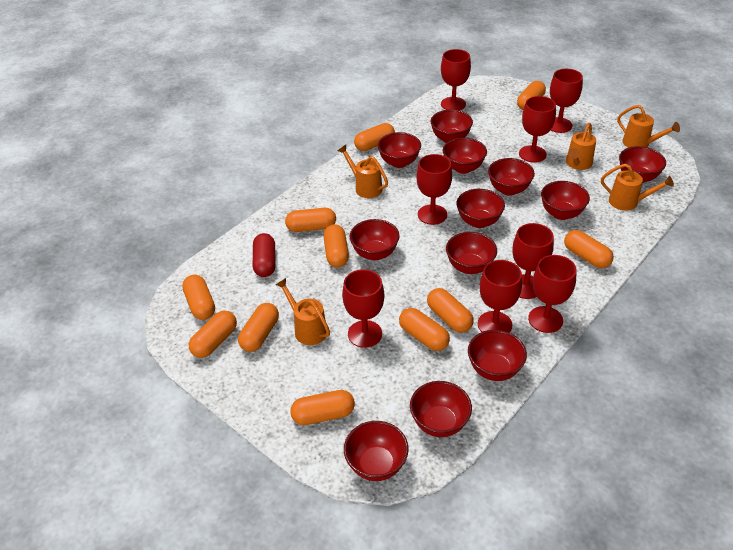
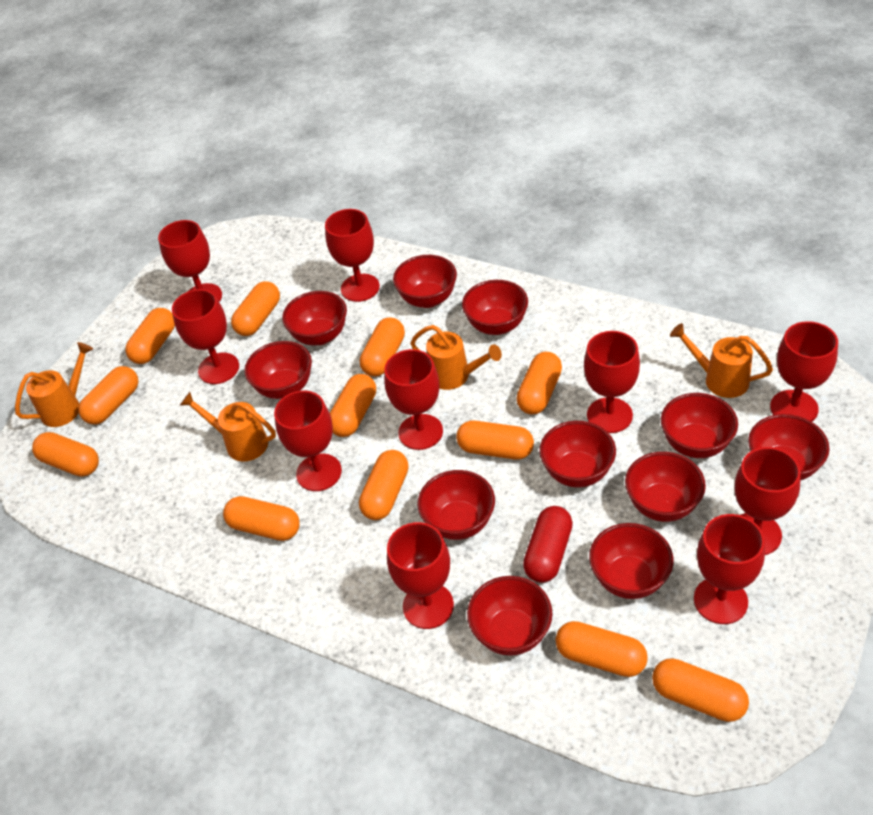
orange capsule: [182,275,215,320] [189,311,237,358] [238,303,279,352] [285,208,336,232] [290,390,355,425] [324,224,349,267] [354,123,395,151] [399,308,450,351] [427,288,474,333] [517,81,546,110] [564,230,614,268] = 11 -> [32,432,99,477] [78,366,138,424] [125,308,175,364] [223,496,300,541] [231,281,280,336] [330,374,376,437] [359,450,409,520] [360,317,405,377] [456,421,534,460] [516,352,562,414] [555,621,648,677] [652,658,749,722] = 12
orange watering can: [275,278,330,345] [338,145,388,198] [566,123,596,170] [601,164,674,210] [617,105,680,148] = 5 -> [15,342,93,427] [180,392,276,462] [410,325,502,390] [670,323,773,398] = 4
red bowl: [344,421,409,481] [350,219,400,260] [378,132,421,168] [410,381,472,437] [430,110,473,143] [443,138,487,174] [446,232,497,274] [457,189,505,228] [468,330,527,381] [488,158,535,196] [541,181,590,220] [619,146,666,183] = 12 -> [244,341,312,399] [282,291,347,345] [393,255,457,308] [417,470,495,540] [462,280,528,335] [467,576,553,656] [539,421,616,488] [589,523,674,599] [625,452,706,522] [661,393,738,458] [748,414,829,480] = 11
red goblet: [342,269,384,348] [417,154,452,225] [441,49,471,111] [478,260,522,333] [512,223,554,299] [519,96,556,163] [528,255,577,333] [550,69,583,133] = 8 -> [158,220,222,302] [172,289,239,384] [274,391,342,491] [325,209,380,302] [384,349,443,450] [387,522,454,629] [584,331,640,433] [694,514,765,624] [735,447,801,555] [770,321,838,422] = 10

